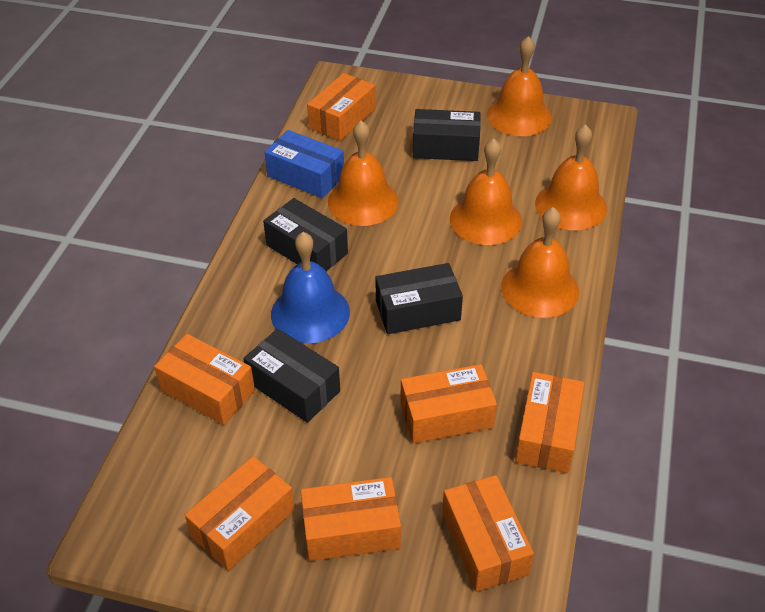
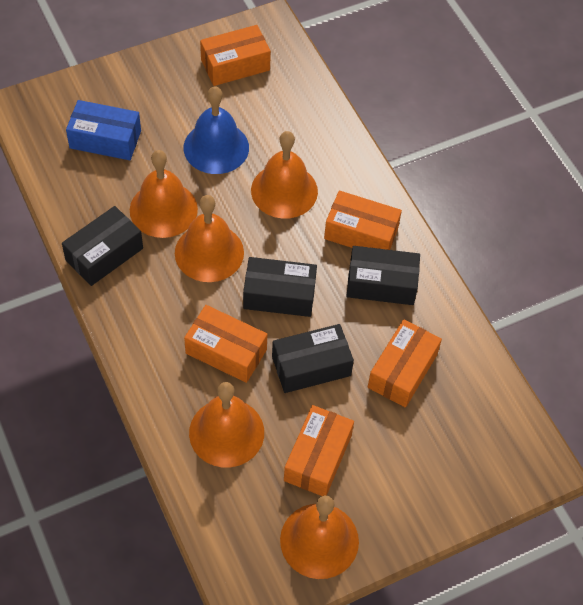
orange box: [154,334,255,425] [185,456,295,571] [301,477,401,561] [307,73,375,141] [400,364,497,443] [442,475,534,592] [515,372,584,473] = 7 -> [184,305,268,383] [200,25,271,86] [284,405,354,496] [324,191,402,250] [368,319,442,408] = 5

